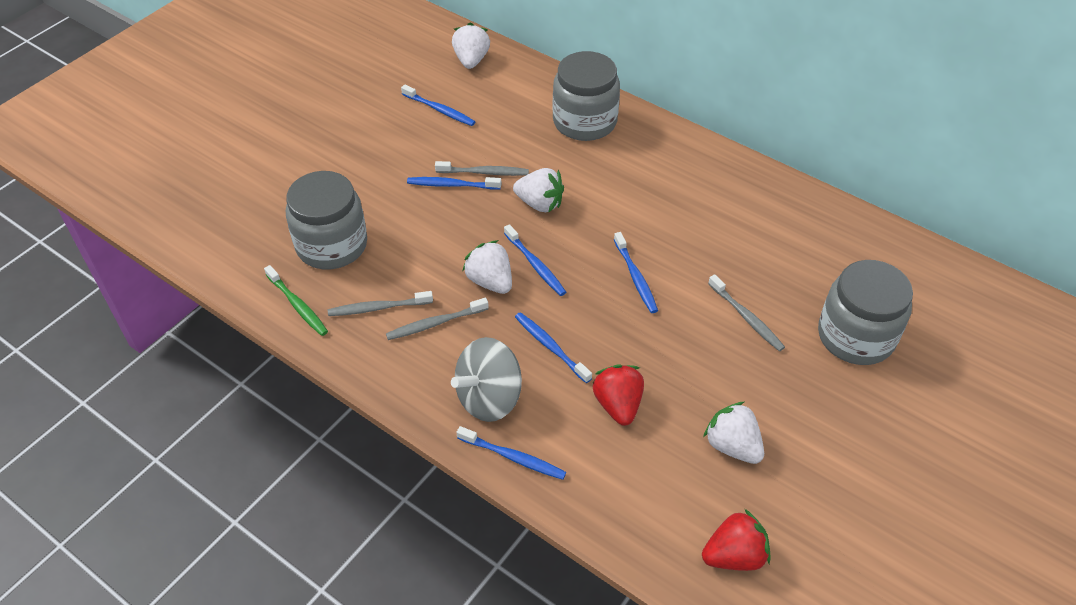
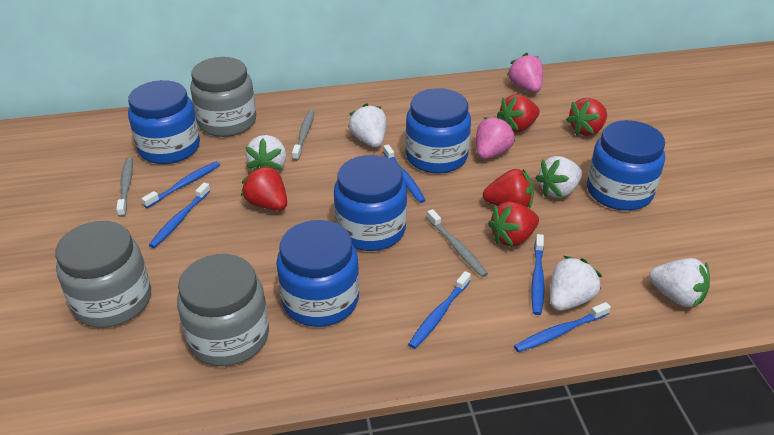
blue jar: none = 0 -> [128,80,200,164] [276,220,359,327] [334,155,407,251] [405,88,471,174] [587,120,665,211] = 5
green toothbrush: [264,265,328,336] = 1 -> none = 0
grey spinning top: [451,337,522,422] = 1 -> none = 0
grey toothbrush: [328,291,433,316] [386,298,489,340] [435,161,529,176] [708,274,785,351] = 4 -> [116,158,133,217] [292,110,314,161] [427,209,488,277] = 3
pink strawberry: none = 0 -> [476,116,515,159] [507,53,543,93] = 2
red strawberry: [593,365,644,426] [702,509,771,571] = 2 -> [241,165,287,211] [483,169,534,209] [488,201,539,247] [497,95,540,132] [566,98,607,136] = 5
white strawberry: [452,23,490,69] [462,240,512,294] [513,168,564,212] [703,402,764,464] = 4 -> [246,135,286,172] [348,103,386,147] [536,156,582,198] [550,256,602,311] [649,258,710,308] = 5

